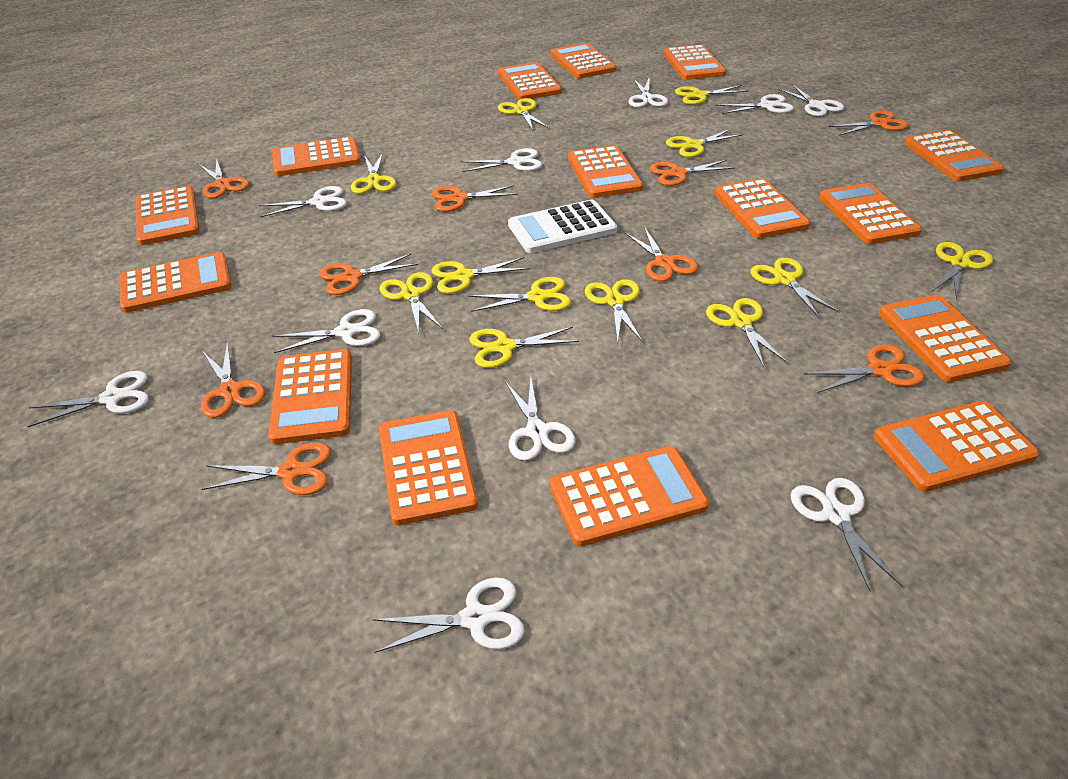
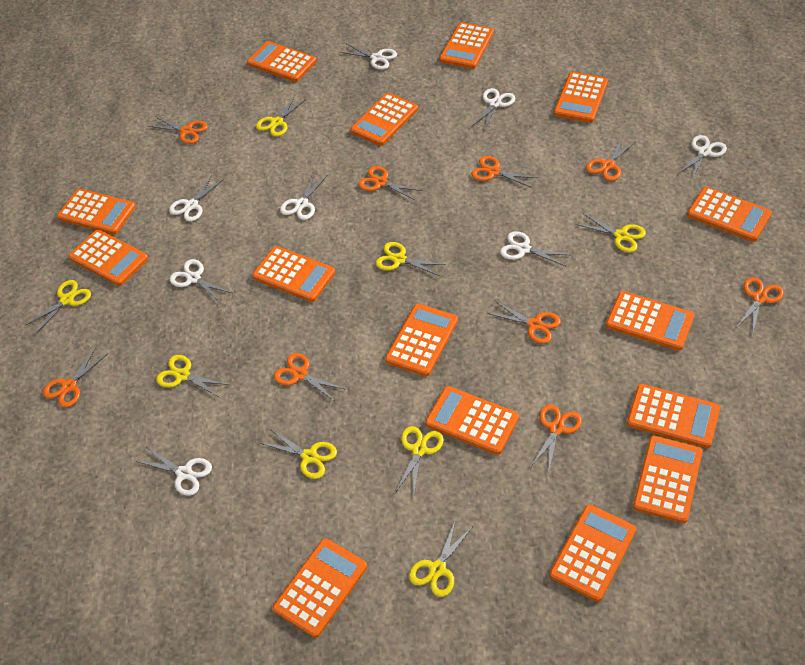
white calculator: [508,200,617,253] = 1 -> none = 0
white scissors: [28,371,149,427] [259,186,347,217] [273,309,380,353] [372,577,525,653] [460,148,542,172] [505,376,575,461] [628,77,668,107] [717,94,794,114] [778,84,844,116] [790,478,902,592] = 10 -> [136,447,212,496] [169,175,224,222] [170,259,232,303] [280,173,327,220] [340,44,397,70] [471,88,515,130] [500,231,569,266] [678,135,727,179] = 8
yellow scissors: [351,153,396,194] [380,272,443,333] [431,257,530,293] [468,277,571,312] [469,327,579,368] [498,98,550,130] [585,279,643,343] [666,128,743,157] [675,85,749,105] [706,298,788,367] [750,258,840,318] [932,242,993,300] = 12 -> [25,280,91,334] [156,355,229,398] [256,96,306,137] [260,429,337,479] [376,242,446,276] [395,426,444,494] [409,519,472,597] [576,213,646,252] = 8

